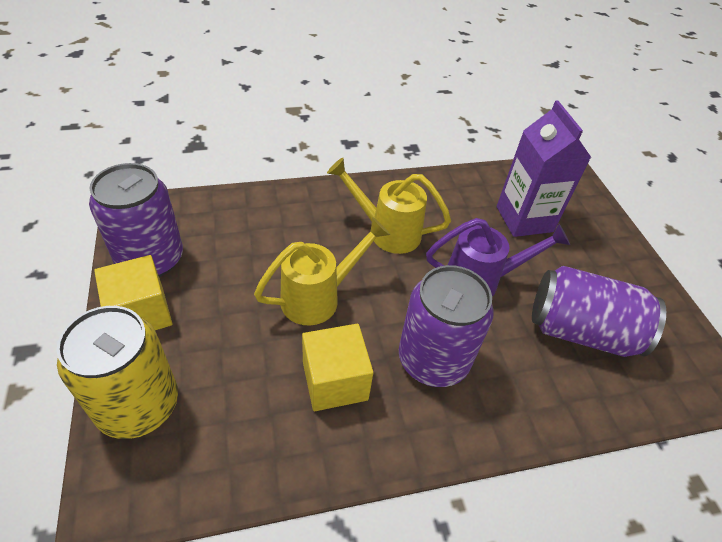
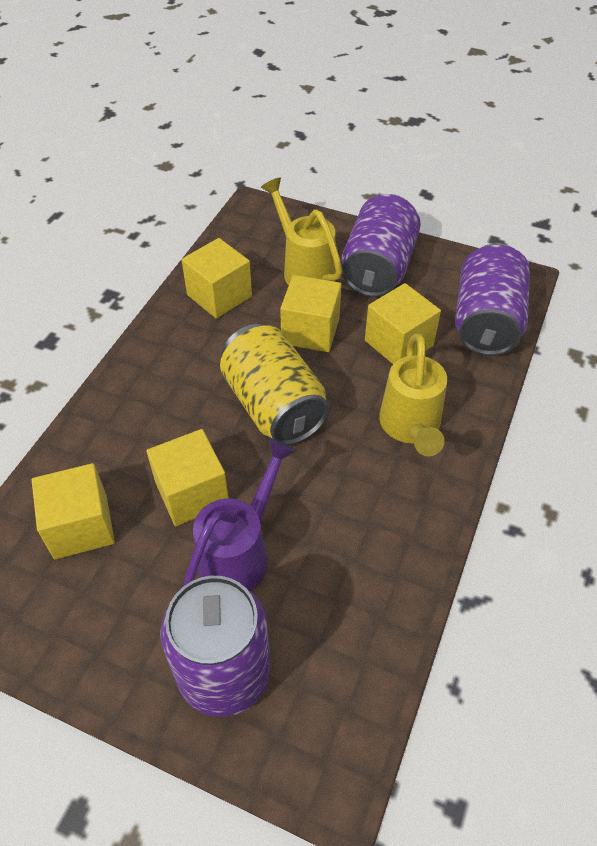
purple carton: [497,100,591,237] = 1 -> none = 0
yellow cube: [94,255,173,330] [302,324,373,411] = 2 -> [32,463,115,559] [146,429,229,526] [181,238,252,319] [280,275,342,352] [365,283,441,364] = 5

